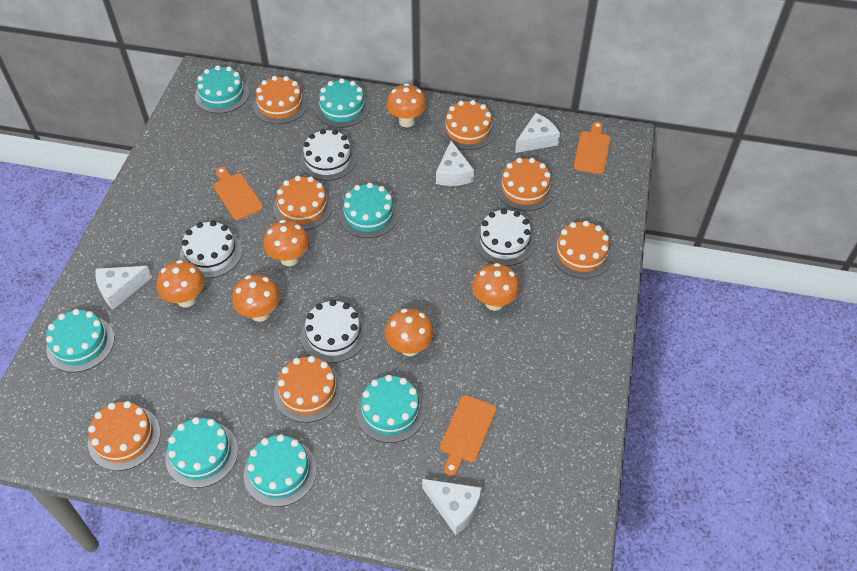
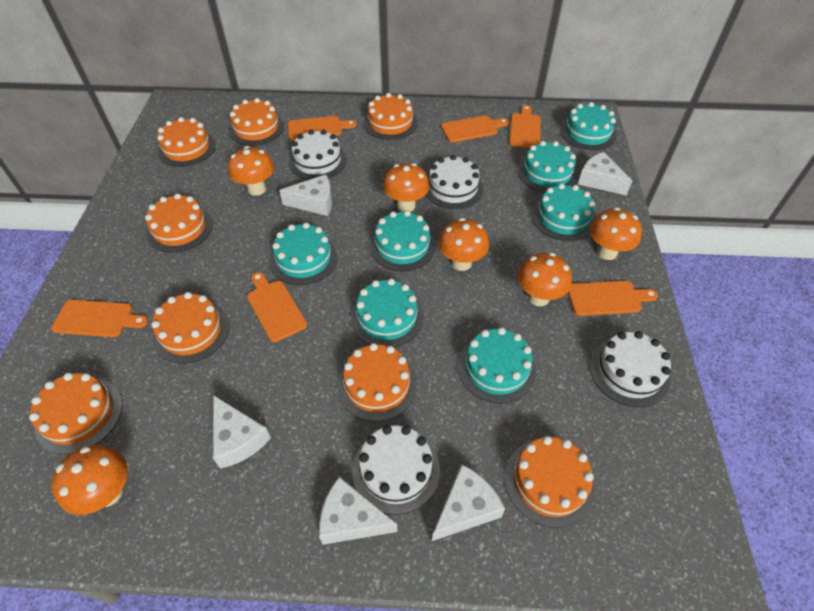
orange cake: [88,401,161,471] [253,76,308,124] [273,176,333,230] [274,356,343,423] [441,100,496,150] [496,158,555,211] [551,221,613,278] = 7 -> [29,373,123,454] [145,193,213,253] [151,292,229,364] [157,117,216,167] [229,98,284,146] [337,343,417,422] [364,93,418,140] [505,436,595,528] = 8
orange cutting board: [213,167,263,220] [440,395,497,476] [574,122,611,174] = 3 -> [51,300,148,337] [247,272,307,342] [288,116,356,140] [441,115,509,142] [509,105,541,148] [568,281,658,316] = 6
white cheese: [95,266,152,309] [422,479,482,535] [436,141,474,186] [515,113,560,153] = 4 -> [213,395,271,469] [279,174,332,216] [319,476,397,545] [432,464,505,541] [578,152,632,196] = 5

